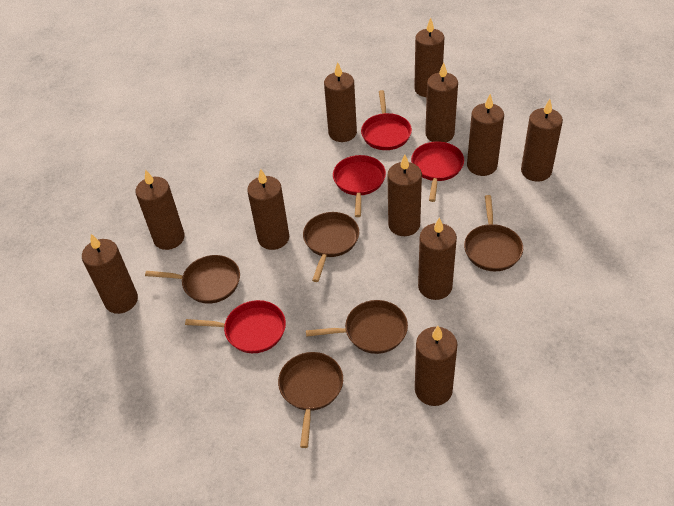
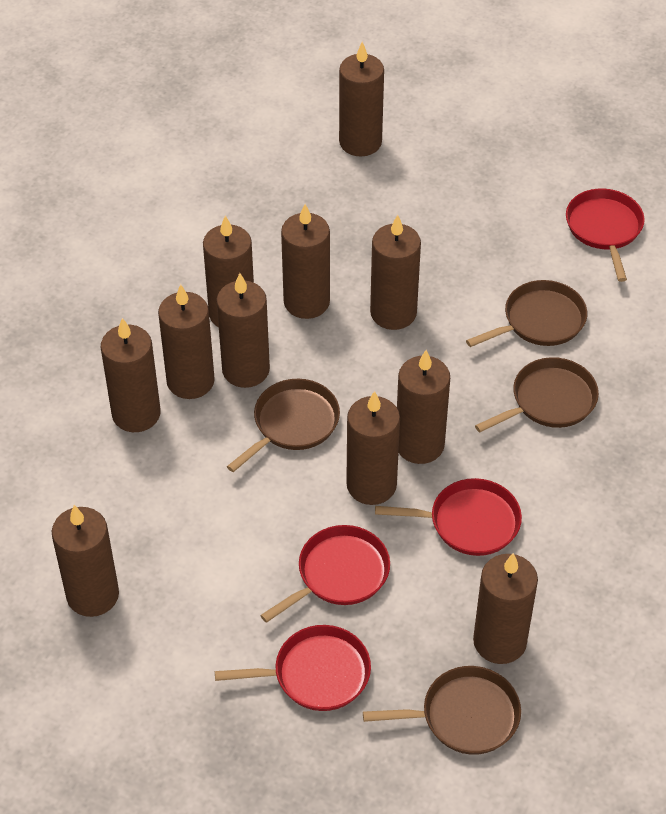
brown pan: [145,255,240,304] [278,352,343,448] [303,212,359,282] [306,300,408,354] [464,195,523,271] = 5 -> [227,379,340,472] [363,666,521,755] [466,280,587,347] [475,357,599,432] = 4

